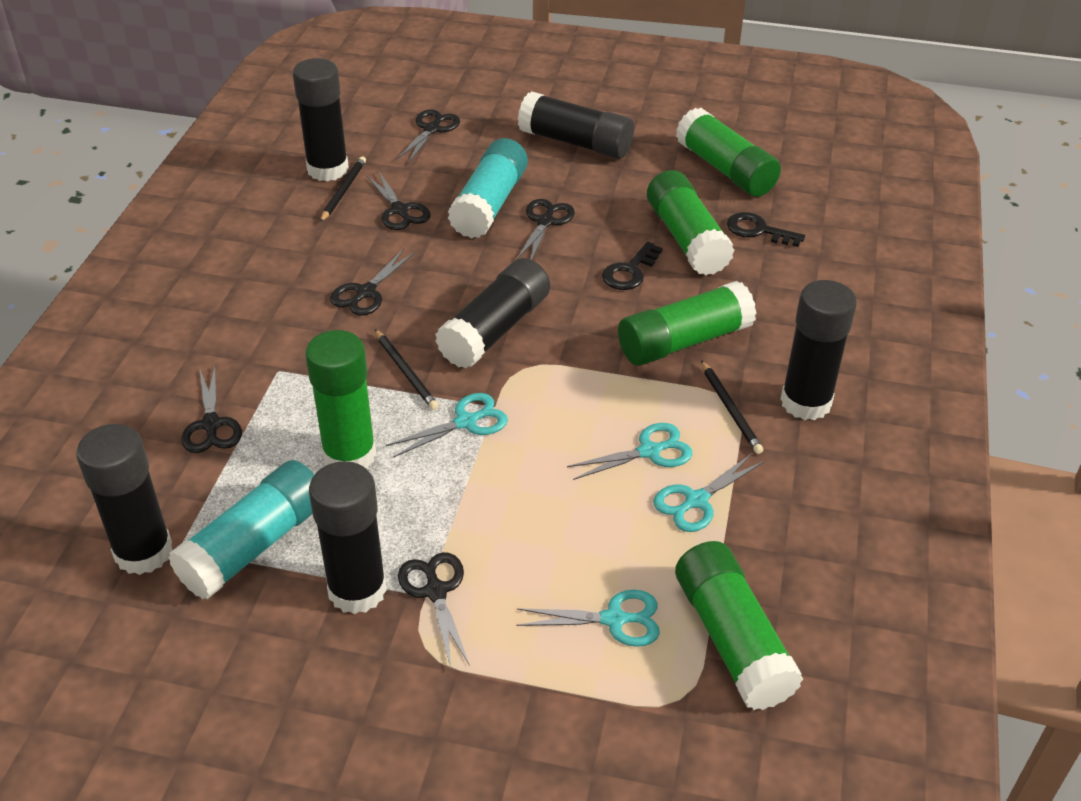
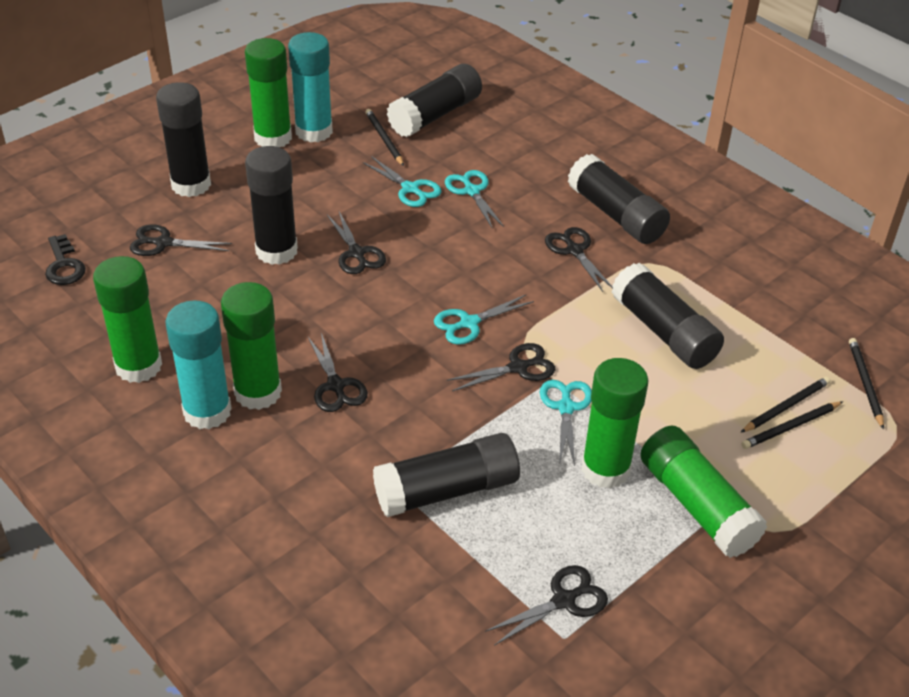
black key: [602,242,663,290] [727,212,805,247] = 2 -> [45,234,86,285] = 1
black pencil: [320,156,366,222] [375,329,439,410] [701,360,763,454] = 3 -> [365,109,404,166] [740,377,830,433] [741,401,843,449] [849,338,884,429] = 4

